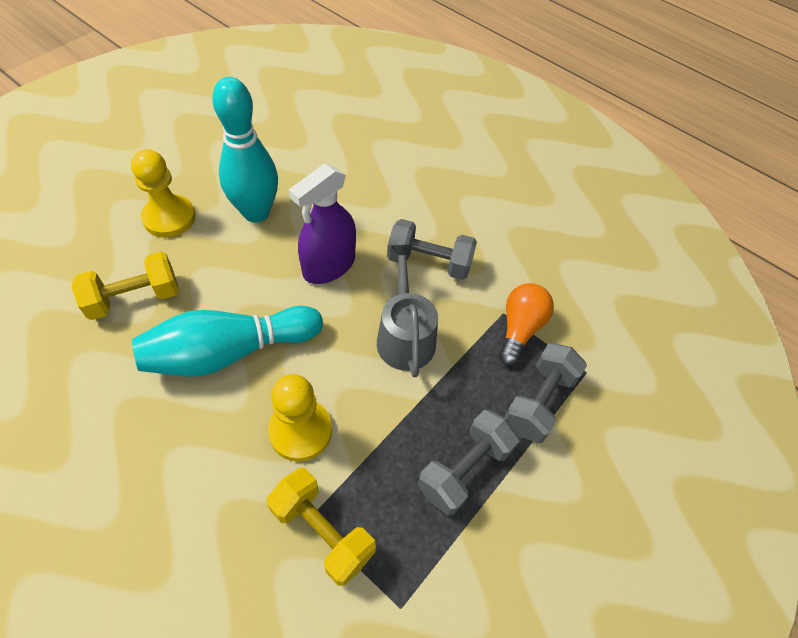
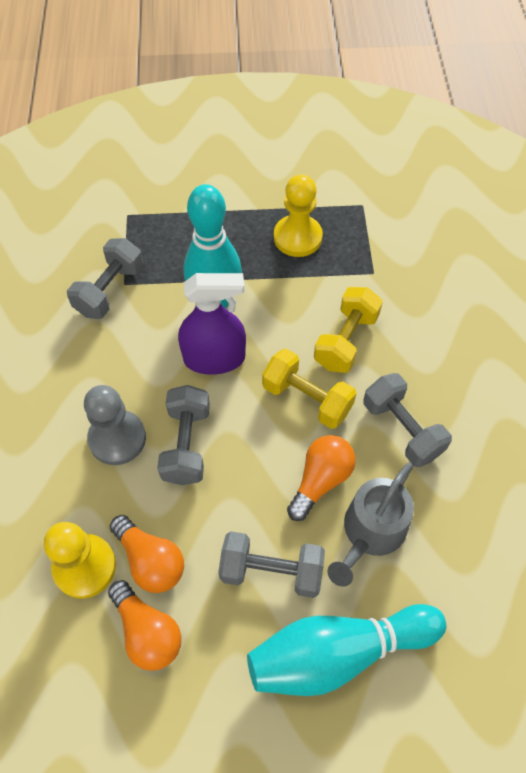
grey dumbbell: [387,219,477,280] [418,410,519,516] [504,343,587,443] = 3 -> [67,238,144,319] [157,385,210,485] [218,531,325,598] [363,373,452,467] = 4
grey pawn: none = 0 -> [84,385,146,465] = 1
orange light bulb: [499,283,554,366] = 1 -> [108,580,182,671] [110,515,184,593] [287,435,356,521] = 3

